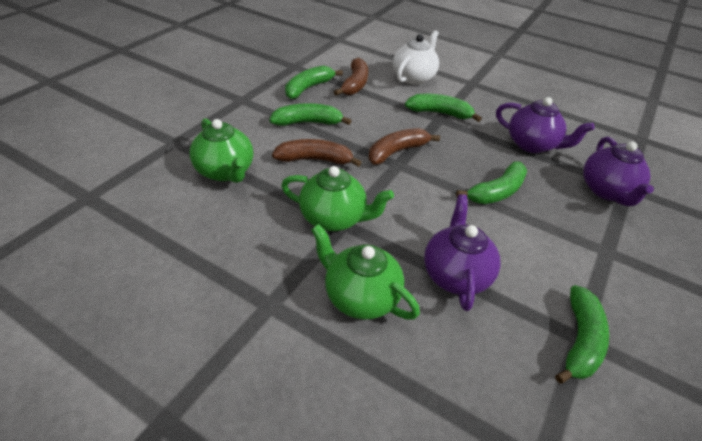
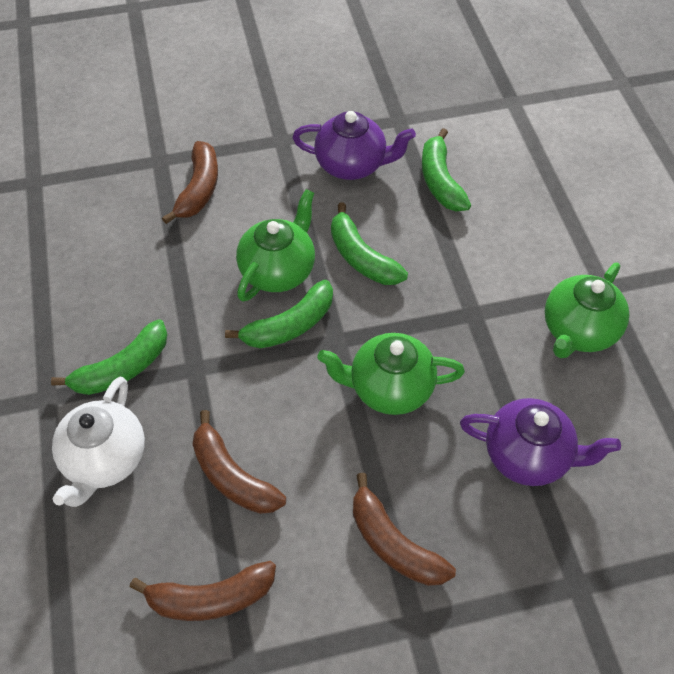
brown banana: [272,139,362,167] [334,58,368,95] [368,128,440,165] = 3 -> [130,561,276,621] [162,141,218,224] [193,410,286,514] [353,473,456,586] = 4
green banana: [269,103,351,126] [285,66,343,99] [405,94,482,122] [456,162,527,204] [555,285,609,384] = 5 -> [51,320,168,395] [225,280,333,348] [331,203,408,285] [422,128,471,211] = 4
purple teapot: [424,194,501,311] [496,97,595,153] [583,137,654,206] = 3 -> [292,111,416,180] [460,398,621,486] = 2

